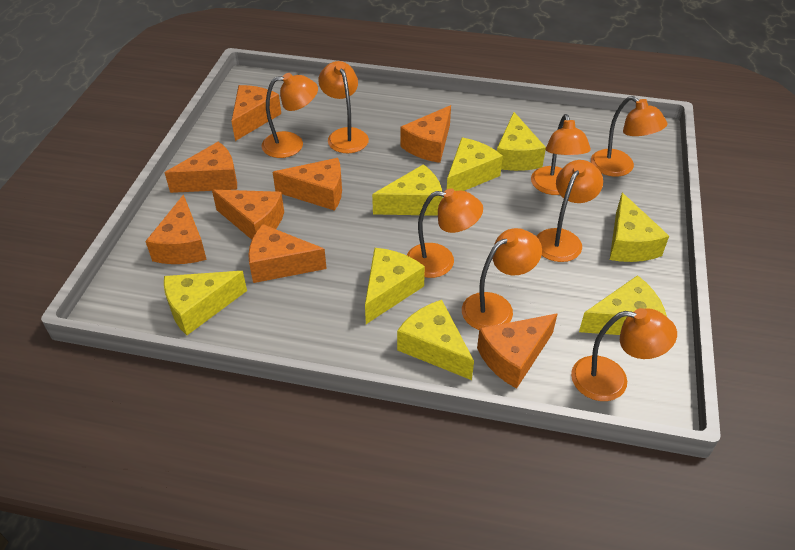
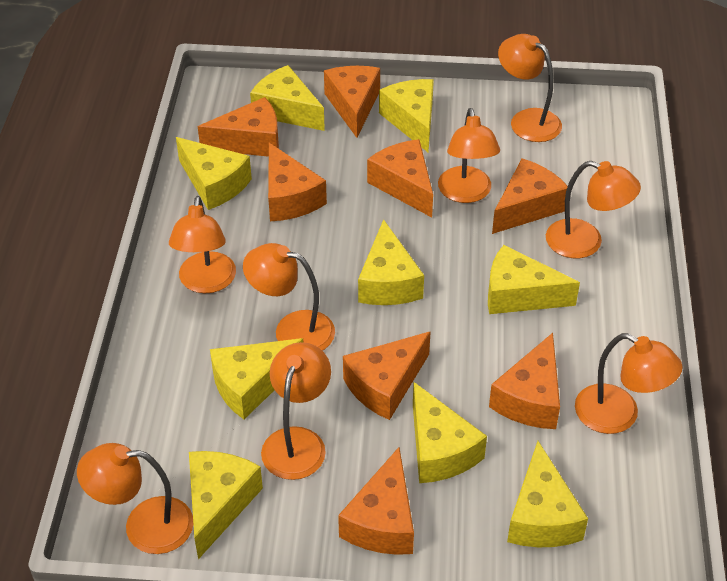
yellow cheese: [164,271,247,335] [365,248,425,324] [372,164,443,216] [397,300,474,380] [447,137,503,191] [497,112,546,171] [579,275,667,335] [610,193,669,262] = 8 -> [176,137,252,210] [189,451,263,559] [210,338,303,419] [250,65,325,131] [358,219,424,305] [379,79,434,152] [413,382,487,483] [488,245,580,314] [507,441,588,547] = 9

